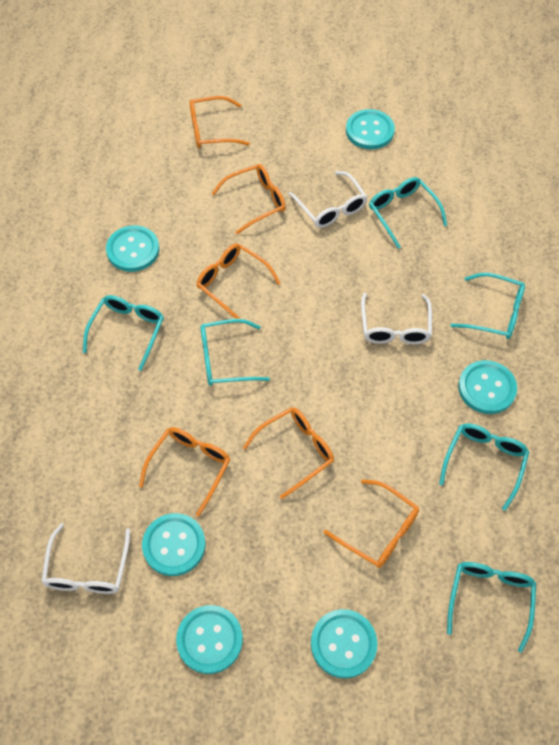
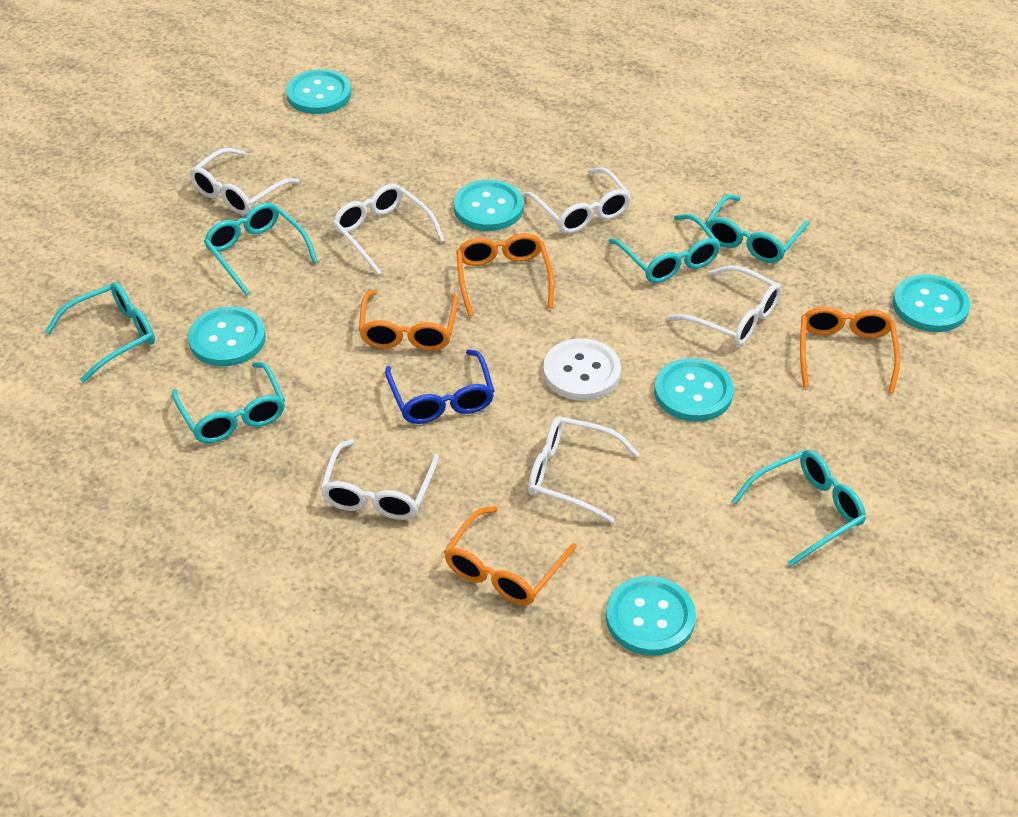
blue glasses: none = 0 -> [385,349,494,424] = 1
orange glasses: [139,427,230,517] [189,96,250,148] [196,243,280,319] [211,164,286,234] [243,407,334,499] [324,479,419,568] = 6 -> [359,290,458,351] [444,506,577,605] [456,233,554,316] [800,307,900,394] = 4
white button: none = 0 -> [543,338,621,401] = 1
white glasses: [41,523,130,594] [289,171,367,228] [361,293,432,344] = 3 -> [189,148,300,215] [320,439,439,520] [332,184,445,275] [524,167,631,233] [528,416,640,523] [667,265,781,346] = 6

